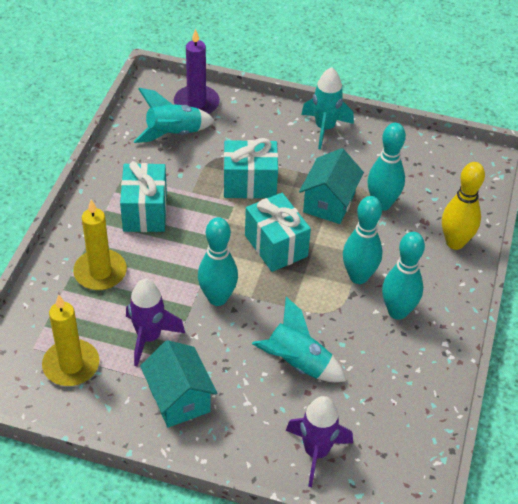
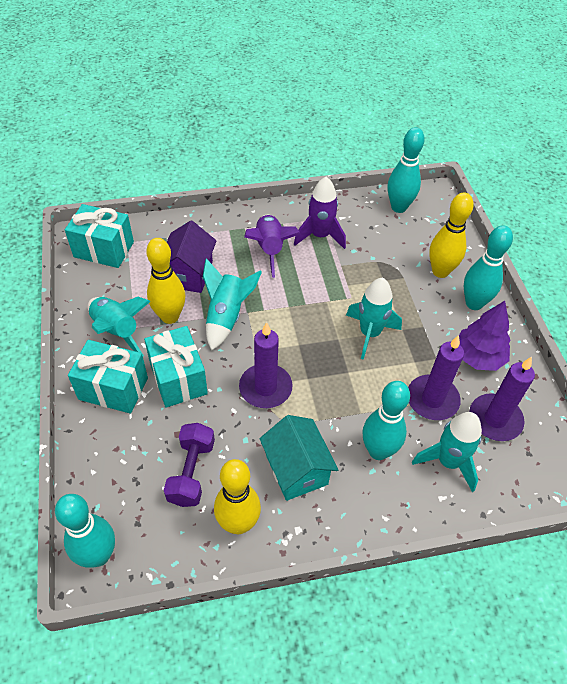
purple candle: [174,28,220,114] = 1 -> [239,322,293,408] [408,335,464,420] [469,357,535,441] = 3
purple dumbbell: none = 0 -> [164,423,215,507] = 1
purple house: none = 0 -> [167,220,216,293] = 1
purple tree: none = 0 -> [459,301,511,371] = 1
turquoise house: [140,340,217,428] [299,148,364,224] = 2 -> [259,415,338,501] = 1
turquoise rocket: [134,88,215,143] [252,297,346,382] [301,67,354,150] = 3 -> [88,297,151,356] [203,258,262,351] [346,278,402,360] [412,412,482,492] = 4
yellow bowling pin: [442,162,485,250] = 1 -> [146,238,186,324] [214,459,261,534] [429,193,474,278] = 3
yellow candle: [42,294,99,386] [73,200,127,290] = 2 -> none = 0

